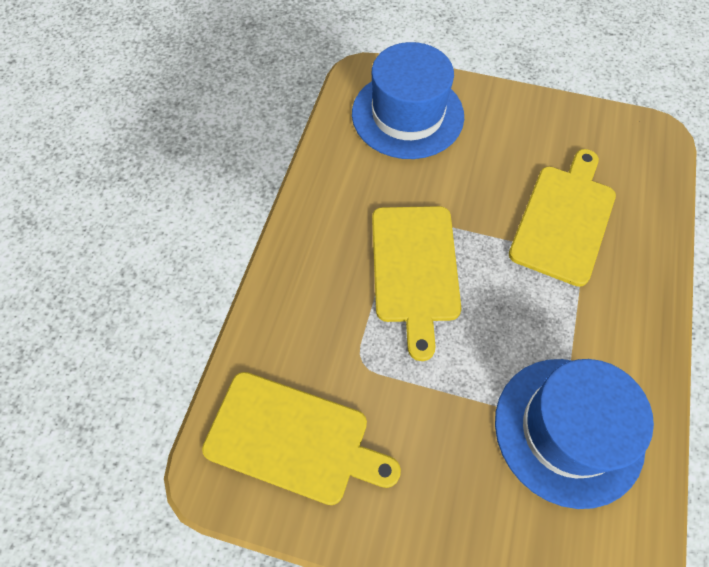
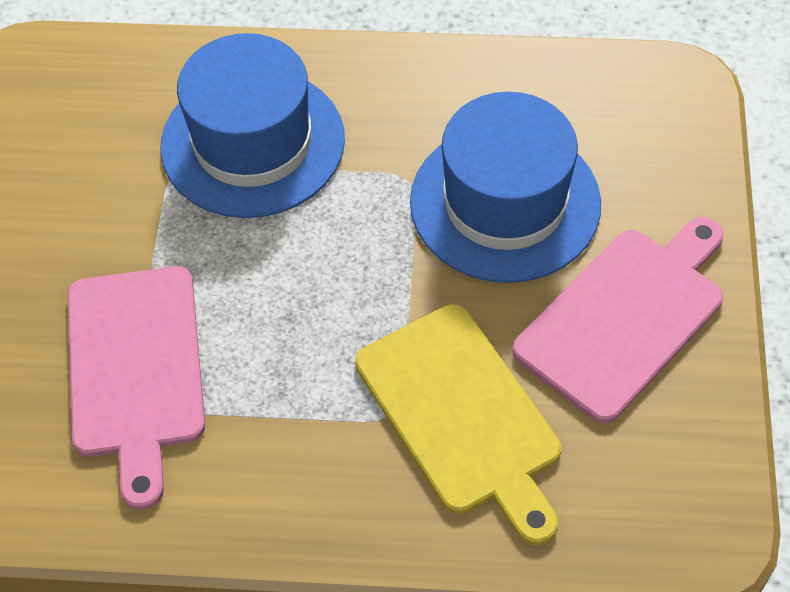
pink cutting board: none = 0 -> [67,266,205,510] [512,217,723,423] = 2
yellow cutting board: [202,372,401,505] [372,206,461,361] [509,149,616,287] = 3 -> [355,304,561,545] = 1

